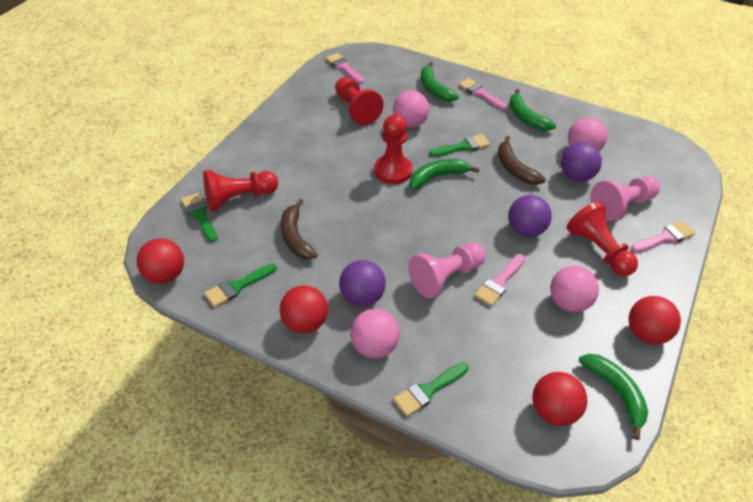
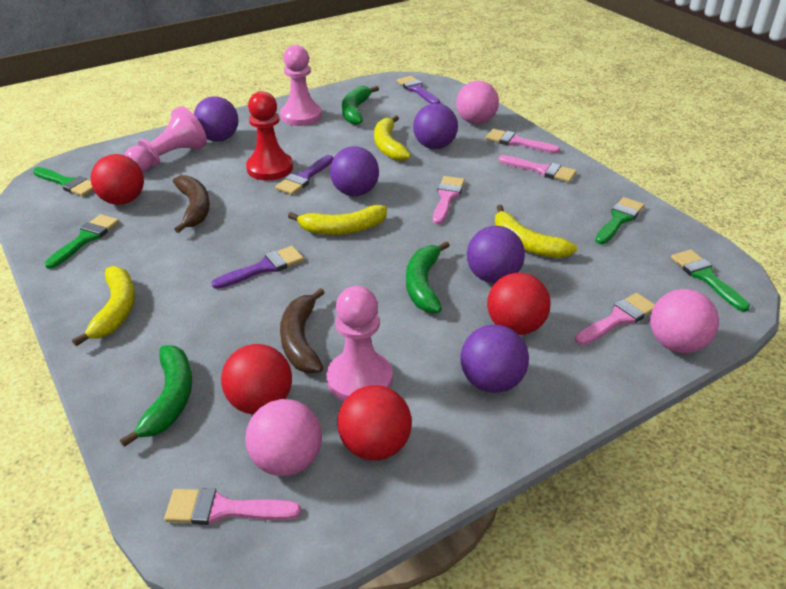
green banana: [410,159,480,190] [421,62,459,101] [509,89,556,131] [579,354,648,440] = 4 -> [120,345,192,447] [342,86,379,125] [406,241,450,313] = 3
pink ball: [350,309,400,358] [393,90,429,128] [550,266,599,312] [568,117,607,151] = 4 -> [245,399,322,476] [456,81,499,124] [650,289,719,353] = 3
pink brush: [326,53,364,84] [458,78,507,110] [474,254,525,306] [631,221,695,253] = 4 -> [164,488,301,525] [433,176,465,225] [486,129,560,153] [498,155,577,182] [575,293,655,345] = 5
pink pawn: [409,243,486,299] [590,176,660,221] = 2 -> [124,106,207,173] [280,45,322,126] [326,286,393,401] = 3
purple ball: [339,260,386,307] [508,195,552,237] [561,142,602,182] = 3 -> [194,96,239,142] [330,147,379,196] [413,103,458,149] [461,325,529,393] [467,226,525,283] = 5
purple brush: none = 0 -> [212,246,304,289] [275,155,333,195] [397,76,440,104] = 3
red pawn: [203,170,278,211] [335,77,384,125] [374,114,413,184] [567,202,638,276] = 4 -> [246,91,293,180] = 1
yellow banana: none = 0 -> [72,266,135,346] [288,205,387,235] [374,115,411,161] [495,205,577,258] = 4

